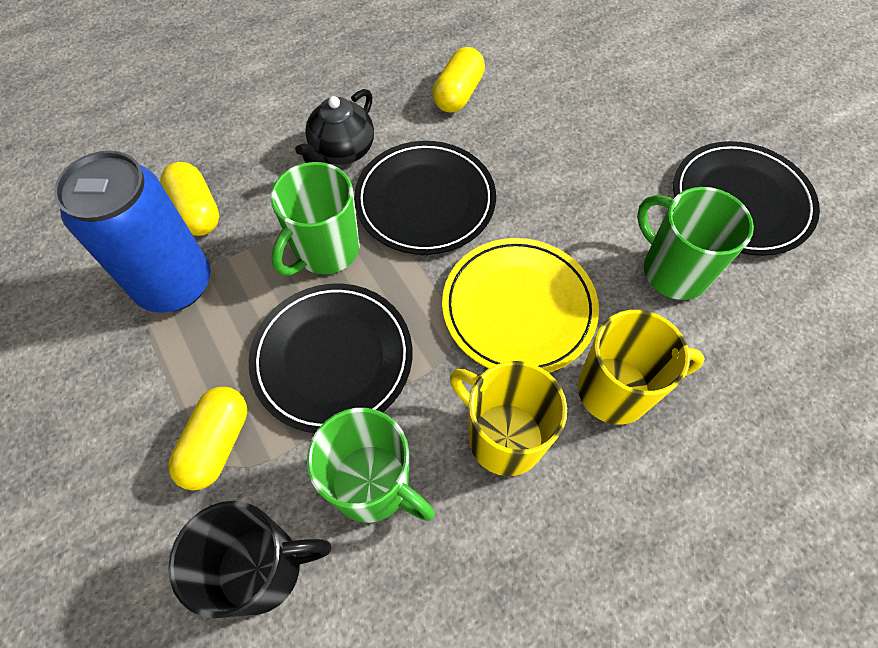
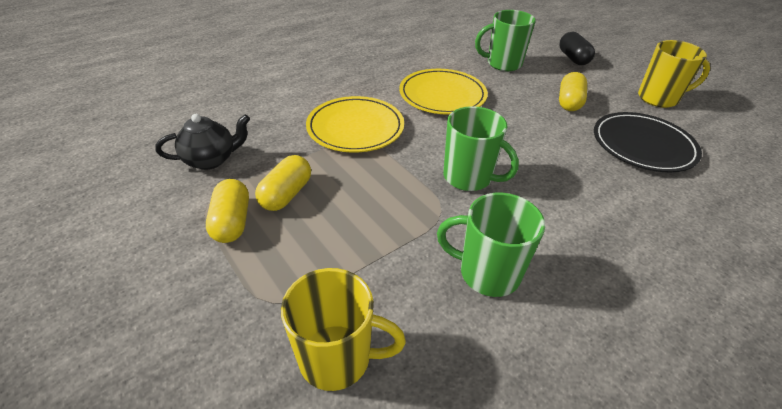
black capsule: none = 0 -> [559,32,595,65] = 1
black mug: [168,501,331,618] = 1 -> none = 0
black plate: [249,284,413,433] [354,141,496,255] [673,141,820,256] = 3 -> [594,112,702,172] = 1
blue can: [54,151,210,313] = 1 -> none = 0
yellow plate: [442,238,599,373] = 1 -> [306,96,404,153] [399,69,488,115] = 2

